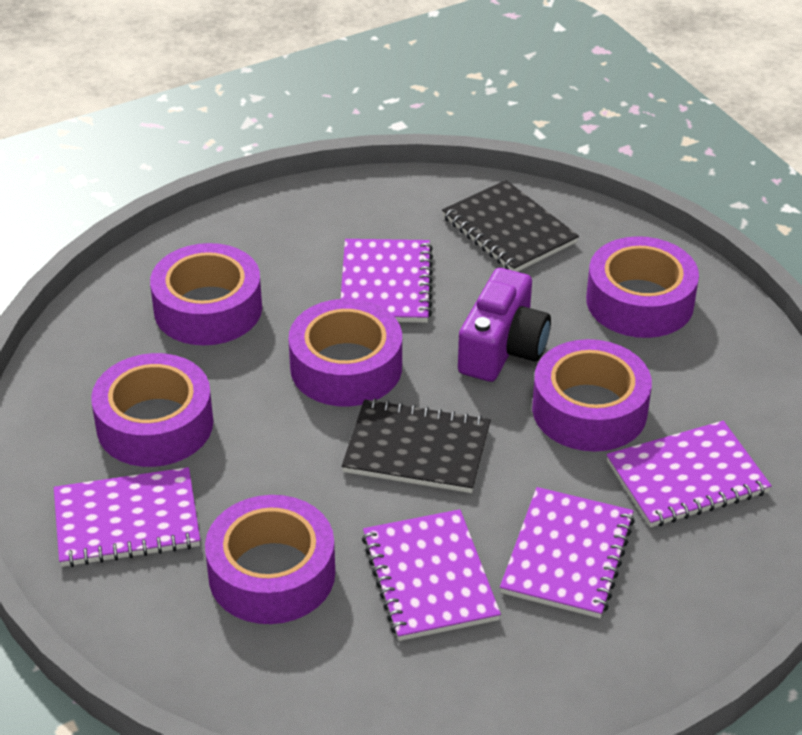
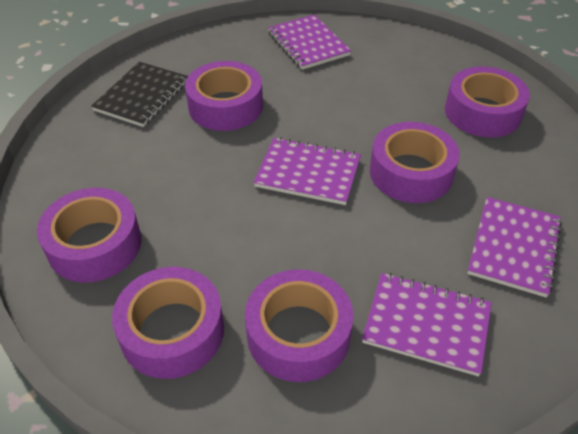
black notebook: [342,399,491,493] [442,180,579,272] = 2 -> [91,62,188,127] = 1
purple camera: [458,268,551,382] = 1 -> none = 0
purple notebook: [54,467,200,567] [341,239,433,323] [362,509,501,641] [500,487,635,618] [606,421,772,527] = 5 -> [254,138,361,205] [268,15,351,70] [362,273,492,376] [467,197,562,298] = 4

